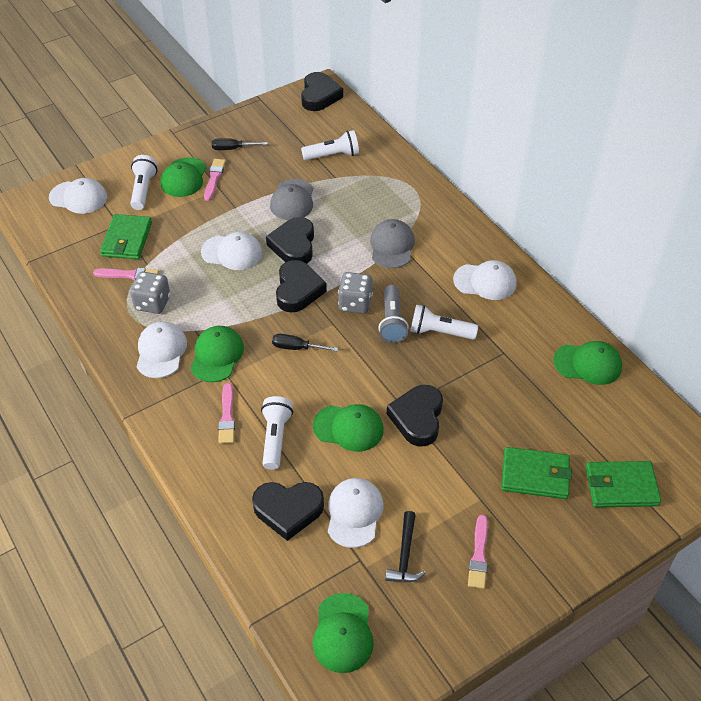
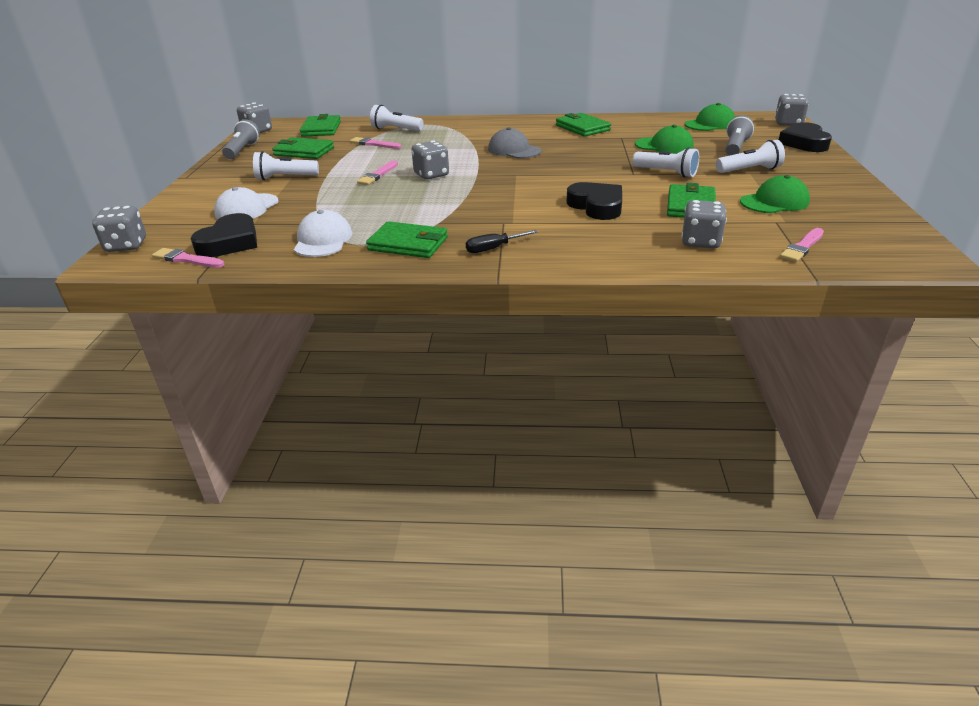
black hammer: [385,511,426,582] = 1 -> none = 0
black heart: [252,482,324,541] [266,217,314,264] [276,260,327,313] [301,72,343,111] [387,385,443,446] = 5 -> [191,213,257,257] [566,182,622,220] [779,122,832,152] = 3
black screwdriver: [212,138,268,150] [272,334,338,351] = 2 -> [466,230,538,253] = 1
green cap: [161,157,207,197] [190,326,244,382] [313,404,384,452] [313,593,374,673] [553,341,622,385] = 5 -> [635,125,694,154] [685,103,735,131] [740,175,810,213] = 3
green wallet: [100,214,152,259] [501,447,572,499] [586,461,661,508] = 3 -> [272,137,334,159] [300,114,341,137] [366,221,448,258] [556,113,611,137] [667,183,716,218] = 5
grey cap: [270,179,313,220] [370,219,415,268] = 2 -> [488,127,541,158] = 1
grey dice: [130,272,170,314] [338,272,373,314] = 2 -> [92,206,146,252] [237,102,272,133] [411,140,449,179] [681,200,727,248] [775,94,809,126] = 5
grey flashlight: [378,285,409,343] = 1 -> [222,119,260,159] [726,115,754,156] = 2
white cap: [49,178,107,214] [137,321,187,378] [201,232,262,270] [328,478,383,548] [453,260,517,300] = 5 -> [214,187,279,219] [294,210,352,257] = 2

